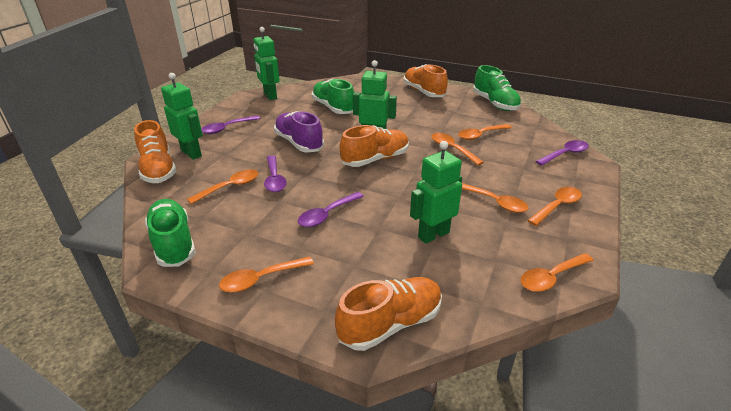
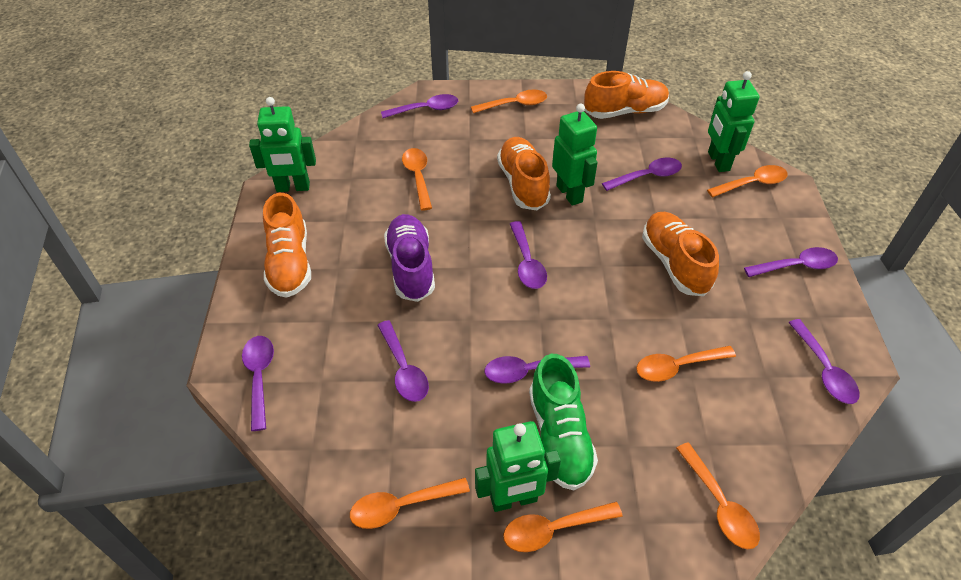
green shoe: [145,199,196,267] [312,79,354,114] [473,65,521,111] = 3 -> [529,354,598,490] = 1
purple spoon: [201,116,260,134] [264,155,287,192] [298,192,364,227] [535,140,589,166] = 4 -> [242,336,274,431] [377,320,429,402] [381,94,458,118] [484,356,590,384] [510,221,547,289] [602,158,682,191] [744,247,838,277] [788,319,860,404] = 8

